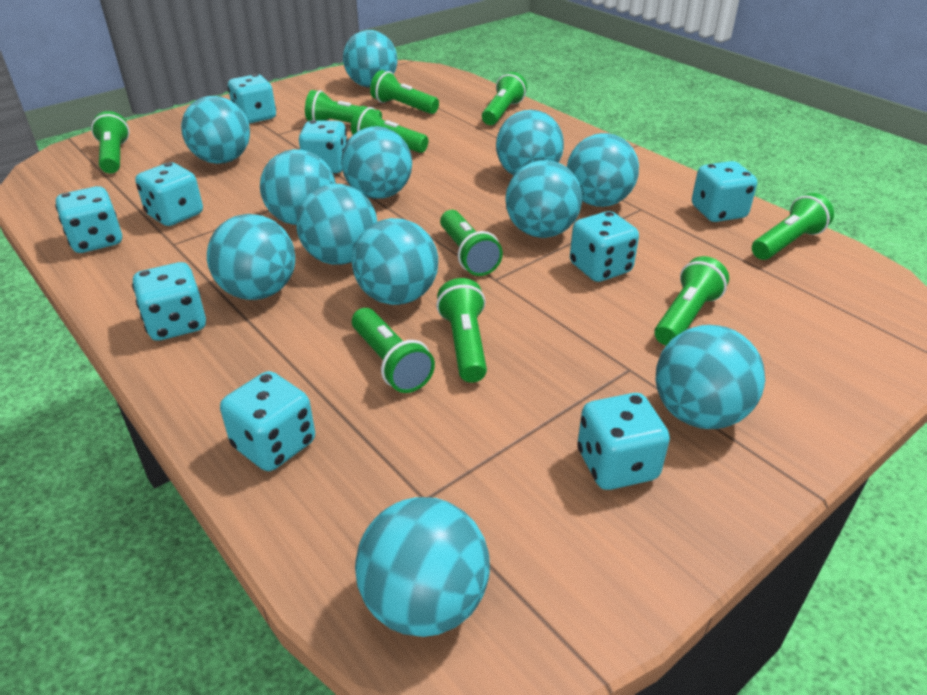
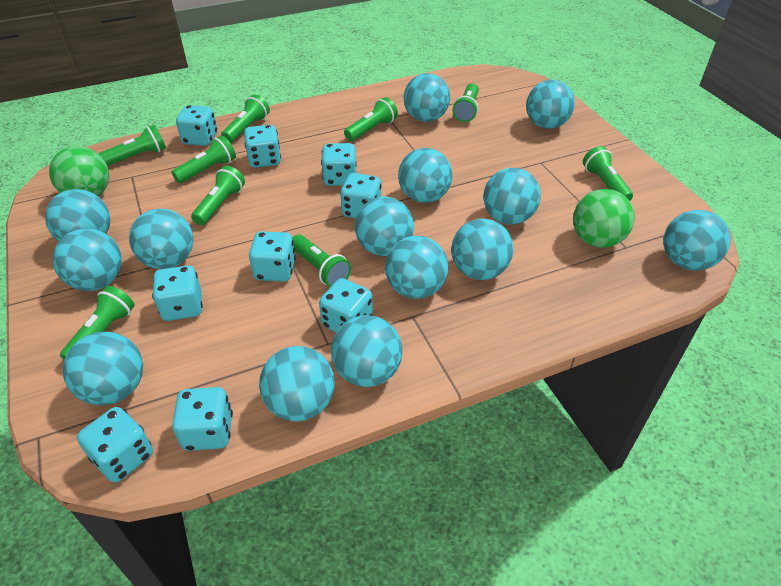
green ball: none = 0 -> [49,146,109,196] [573,189,635,248] = 2
green flashlight: [91,111,129,174] [305,90,382,123] [351,106,428,153] [352,308,435,393] [370,70,439,114] [436,278,487,383] [440,210,503,276] [482,72,527,125] [655,256,729,345] [752,193,834,260] = 10 -> [60,286,135,360] [99,125,166,166] [172,136,236,183] [191,166,245,225] [221,95,270,143] [292,235,351,287] [344,97,398,141] [453,83,479,122] [583,146,633,201] = 9
turquoise ball: [181,96,250,164] [207,214,295,300] [260,149,336,225] [296,183,377,265] [341,126,412,199] [343,30,397,87] [352,218,438,305] [355,497,490,637] [496,110,564,175] [506,160,582,238] [567,133,639,207] [656,325,765,429] = 12 -> [45,189,110,241] [53,228,122,291] [63,332,143,405] [129,209,194,269] [259,346,335,421] [331,315,403,387] [355,197,414,256] [385,236,448,299] [398,148,452,203] [404,73,450,122] [451,218,513,280] [483,168,541,224] [526,80,575,129] [664,210,731,271] = 14

